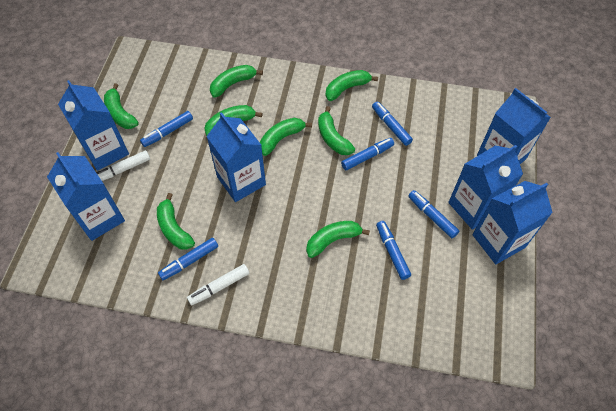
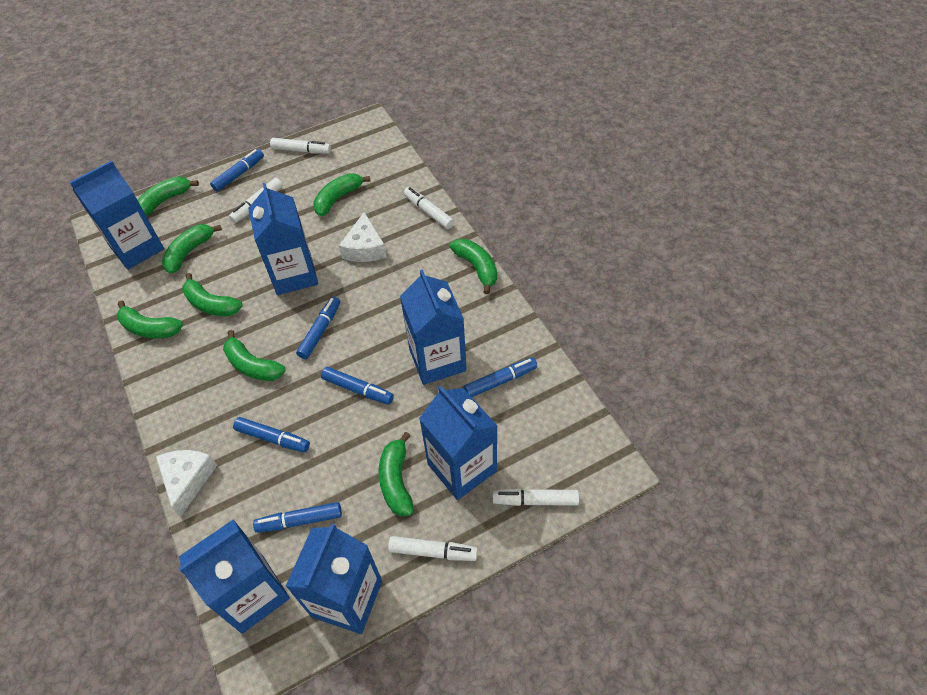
white cheese: none = 0 -> [156,450,217,517] [339,212,387,262] = 2
white marker: [96,150,150,181] [187,264,249,306] = 2 -> [229,178,283,223] [270,138,331,154] [388,536,478,561] [404,187,455,229] [492,489,579,506] = 5

